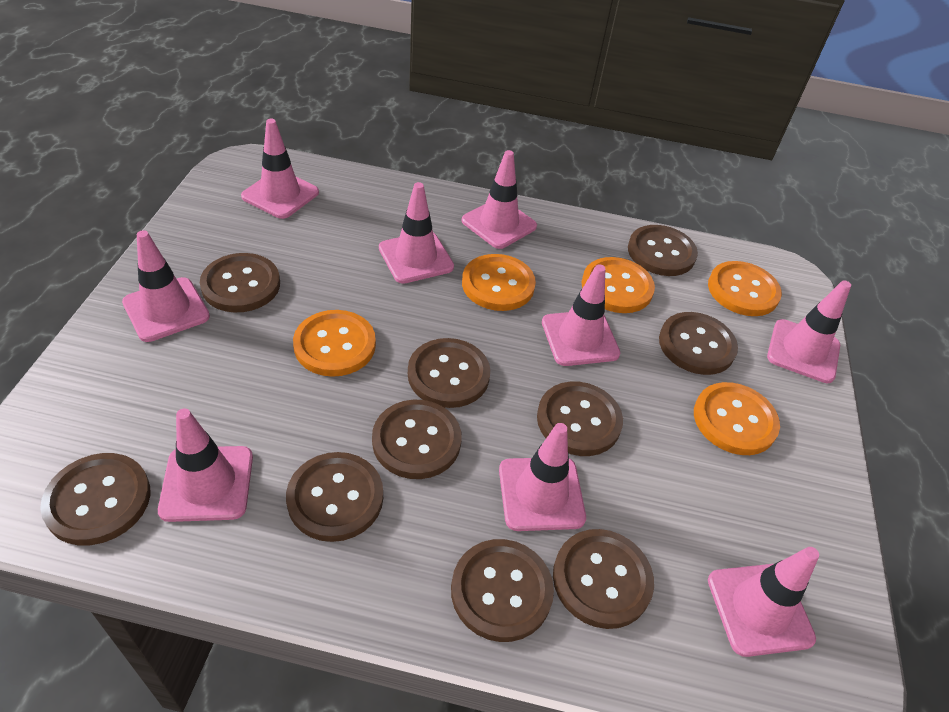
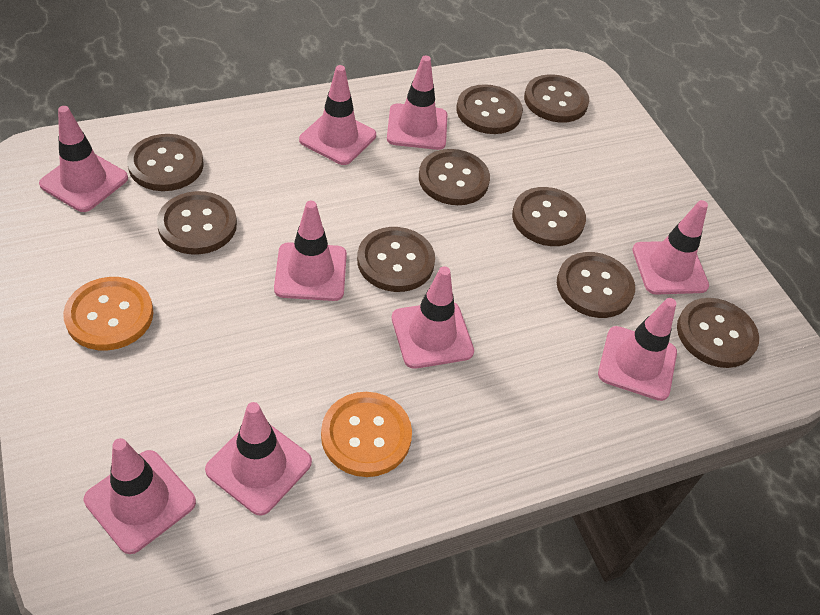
brown button: [40,453,150,545] [200,253,280,312] [286,452,383,542] [372,400,462,479] [408,338,490,408] [451,539,554,642] [537,381,623,456] [553,529,654,629] [628,225,698,276] [659,312,738,375] = 10 -> [127,134,204,191] [157,191,237,254] [357,227,435,292] [419,149,490,205] [456,84,523,134] [512,187,586,246] [524,74,589,123] [557,252,635,318] [677,298,759,368] = 9
orange button: [293,310,376,377] [462,254,536,311] [582,257,655,313] [694,382,780,455] [708,261,782,316] = 5 -> [63,277,154,350] [321,392,412,477] = 2

